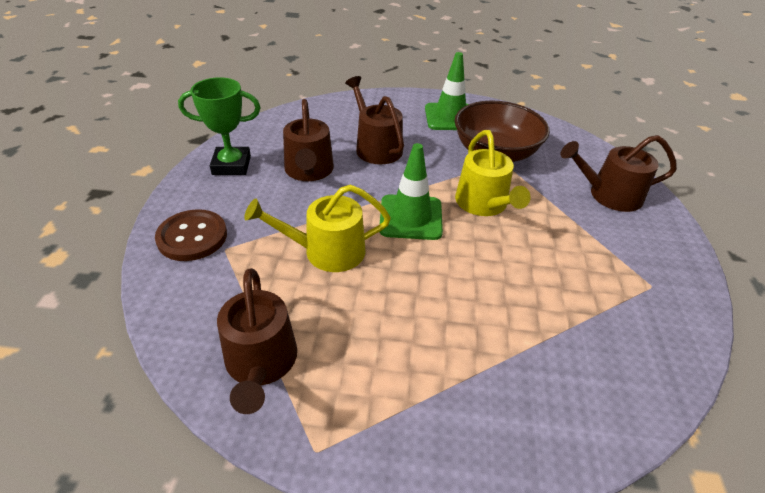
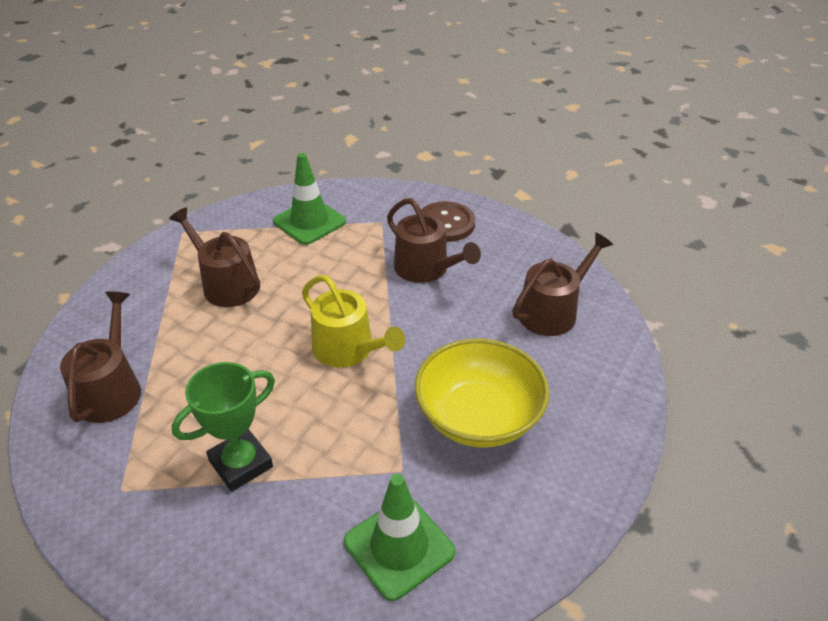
brown bowl: [455,100,550,162] = 1 -> none = 0
yellow bowl: none = 0 -> [415,339,549,448] = 1
yellow watering can: [244,185,391,272] [455,130,531,216] = 2 -> [302,275,405,367] = 1

